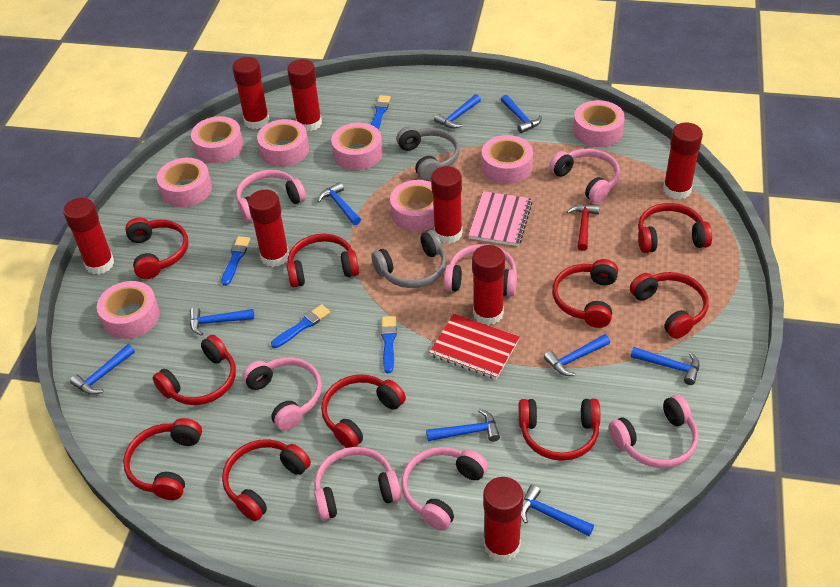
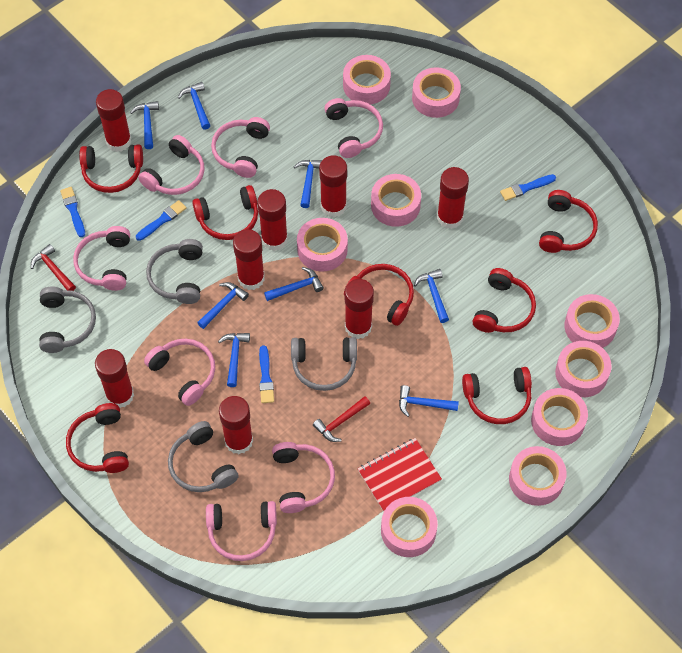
blue hammer: [70,344,135,395] [190,307,254,336] [317,182,361,225] [426,409,500,442] [434,94,481,129] [501,95,542,133] [521,485,594,536] [544,334,610,376] [630,347,699,385] = 9 -> [130,101,159,149] [178,82,211,130] [197,282,249,329] [218,333,250,387] [264,267,324,301] [294,160,322,208] [399,385,459,417] [414,269,449,323] = 8
grey headphones: [371,230,446,288] [396,126,459,181] = 2 -> [39,286,96,353] [146,239,203,304] [168,421,238,492] [291,337,357,391] = 4
pink notebook: [468,191,533,246] = 1 -> none = 0
pink tape: [97,281,160,339] [157,158,212,207] [191,116,244,163] [257,119,309,167] [331,123,383,170] [390,180,434,232] [482,135,533,184] [573,100,625,147] = 8 -> [297,218,348,272] [343,55,391,104] [371,174,421,227] [381,497,438,557] [412,67,461,118] [509,446,566,506] [531,388,588,446] [555,341,611,397] [564,294,620,348] = 9
red hammer: [567,204,600,251] = 1 -> [31,244,76,291] [313,396,370,442] = 2
red headphones: [123,418,202,500] [125,218,188,279] [153,335,236,405] [222,439,311,521] [287,234,359,287] [321,374,406,448] [519,399,600,461] [552,259,618,328] [630,272,709,339] [638,203,712,253] = 10 -> [66,403,129,473] [79,145,143,193] [192,185,258,240] [344,264,414,326] [462,367,532,424] [473,268,536,333] [539,190,598,253] = 7

